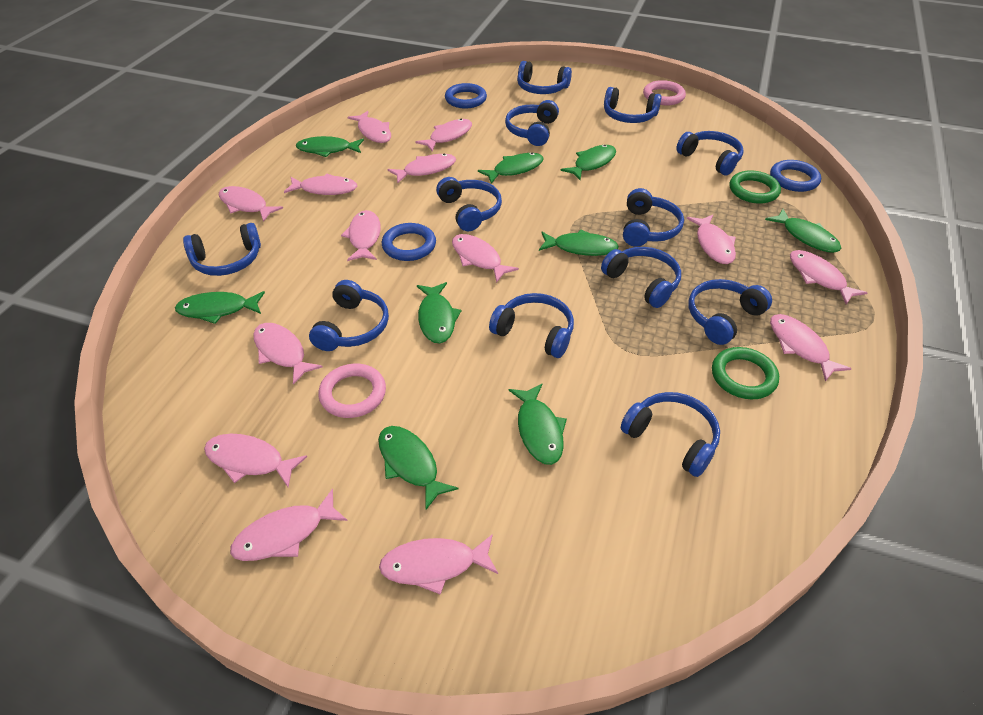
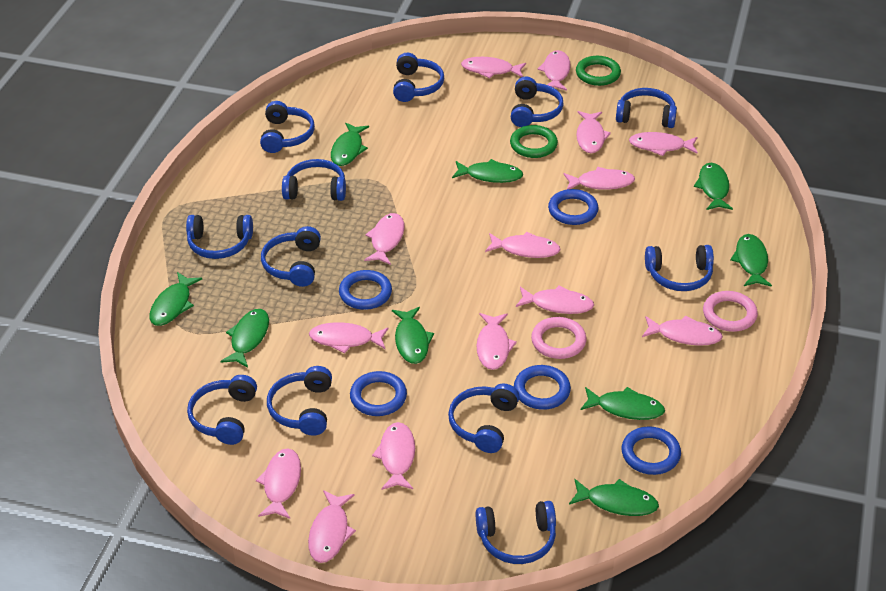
blue ring: [382,223,436,261] [445,83,487,109] [770,160,821,192] = 3 -> [339,270,392,310] [350,371,407,416] [514,365,571,410] [548,189,599,225] [622,426,681,475] = 5

